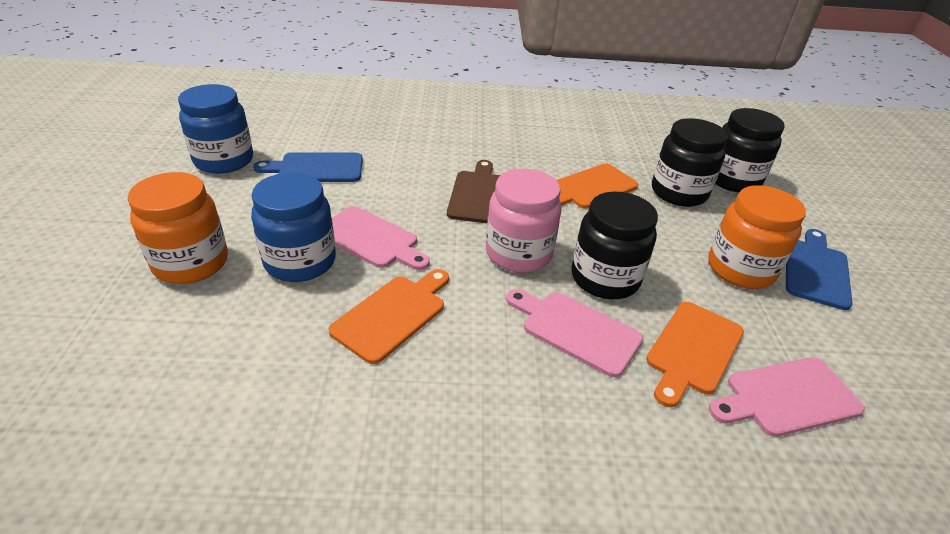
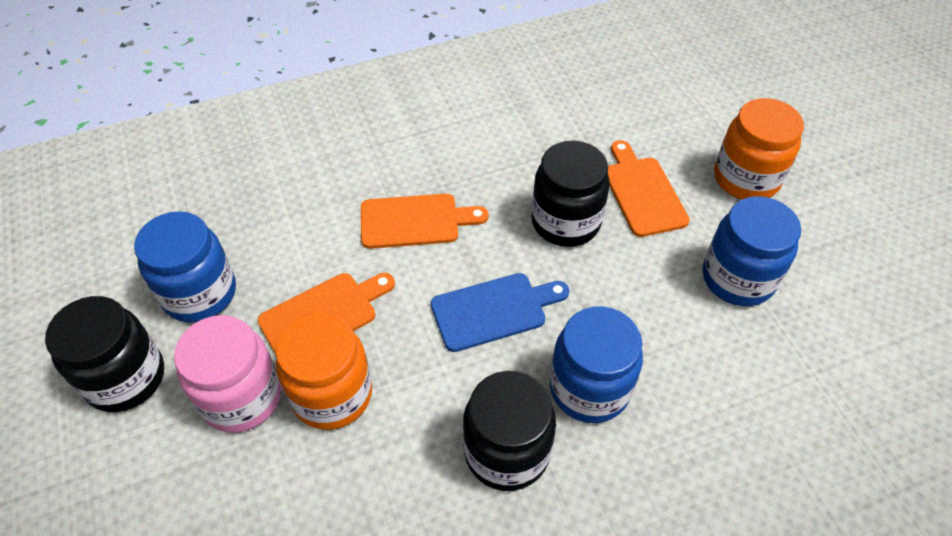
blue cutting board: [253,152,363,182] [786,229,853,310] = 2 -> [431,273,569,352] = 1
blue jar: [178,84,253,174] [251,172,336,282] = 2 -> [134,211,236,322] [550,306,643,423] [703,196,801,306] = 3
brown cutting board: [447,160,501,223] = 1 -> none = 0
pink cutting board: [332,206,430,270] [506,289,643,377] [709,357,865,437] = 3 -> none = 0

